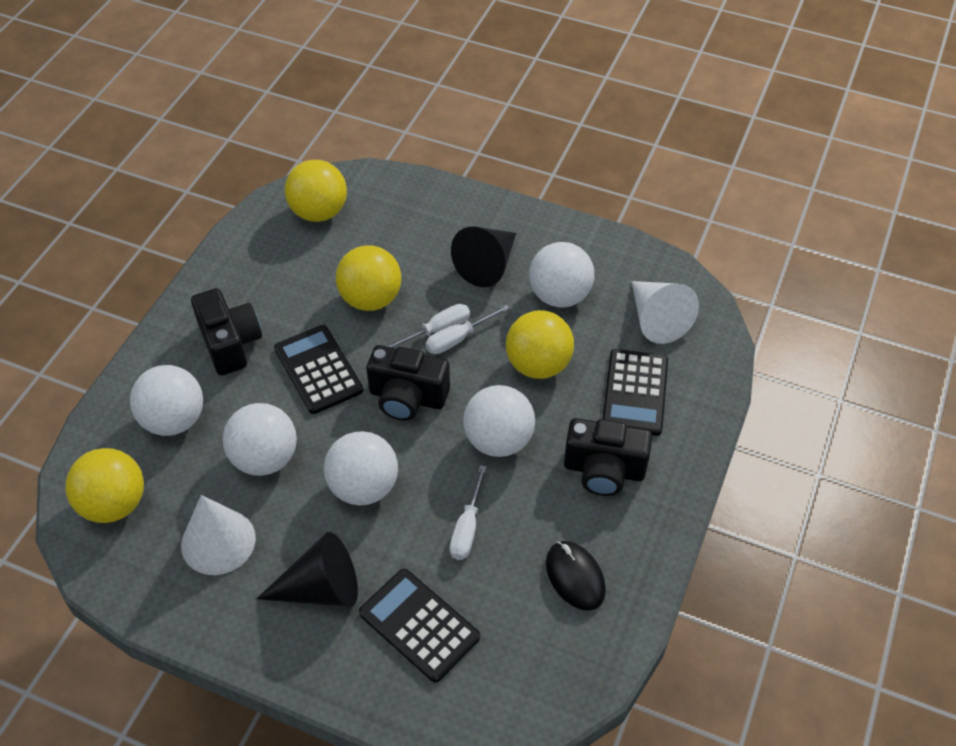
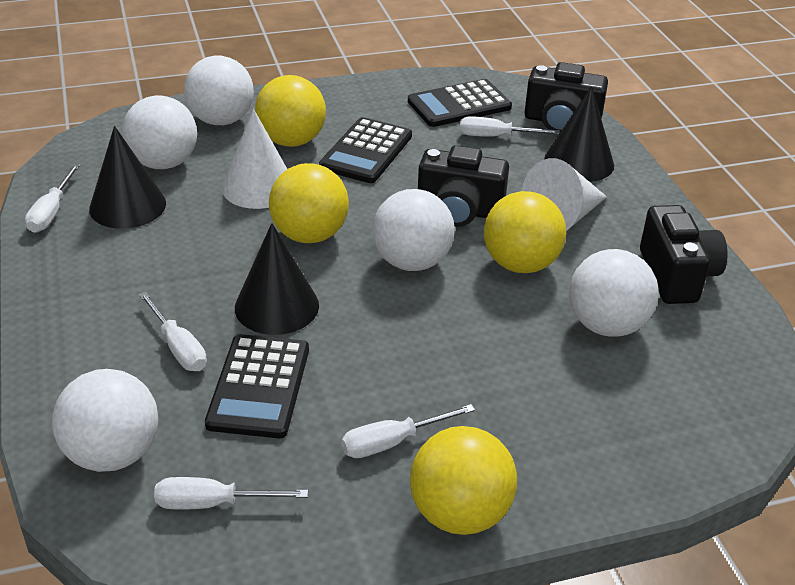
black cone: [256,532,358,607] [451,227,516,287] = 2 -> [89,126,166,229] [235,223,319,335] [544,86,614,182] = 3
black mouse: [546,541,606,611] = 1 -> none = 0
white screwdriver: [387,304,470,348] [426,305,510,354] [450,465,487,560] = 3 -> [25,164,80,233] [139,292,207,371] [154,477,308,509] [342,404,475,458] [460,116,560,137] = 5

